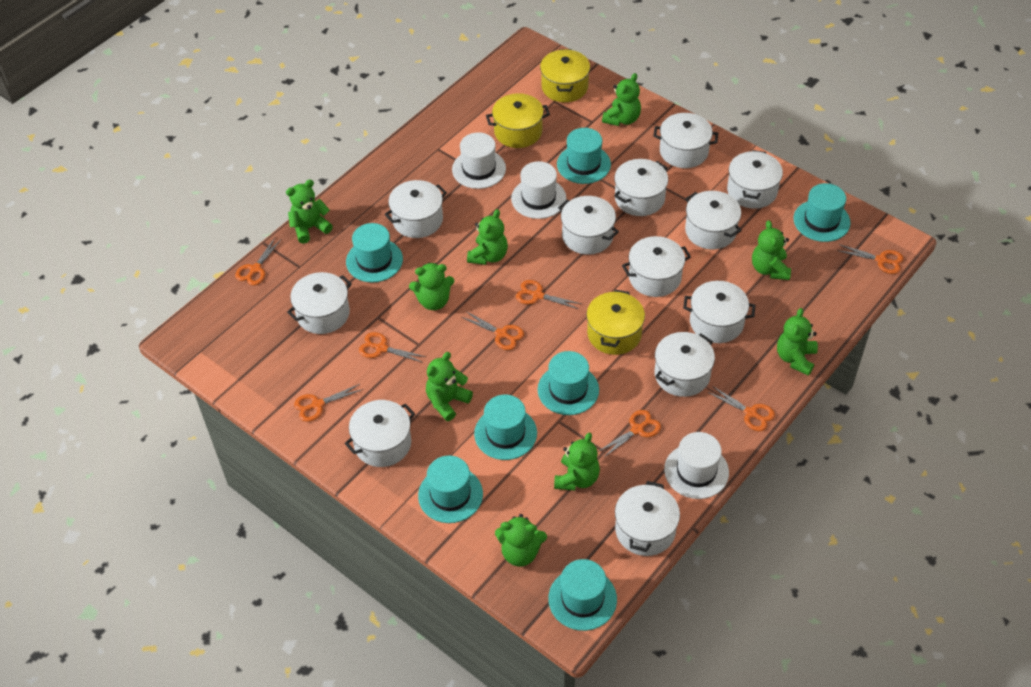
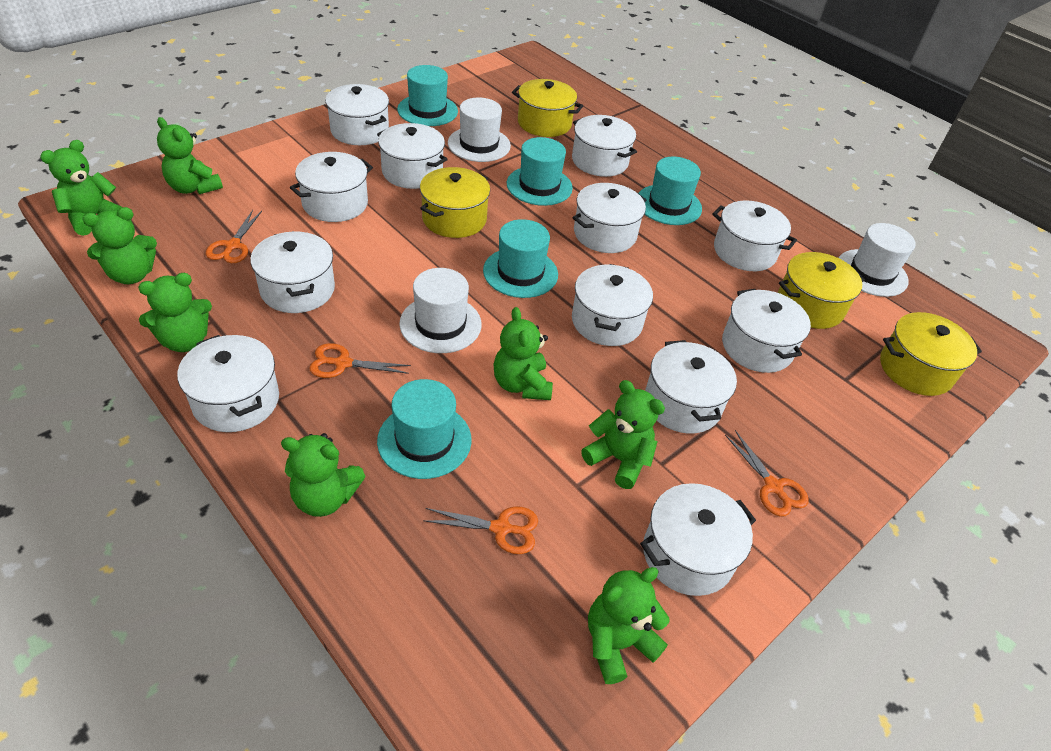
green teddy bear: [286,179,333,244] [409,263,454,310] [426,352,473,421] [467,209,508,265] [495,514,547,567] [554,432,600,490] [602,73,641,126] [752,220,791,280] [777,308,818,376] = 9 -> [40,140,122,236] [82,207,157,284] [138,273,212,352] [157,117,223,194] [281,433,366,517] [493,307,553,400] [581,380,665,489] [588,567,670,684] = 8
orange scissors: [235,238,281,285] [294,384,363,422] [359,332,426,363] [461,311,524,350] [516,280,582,309] [598,410,661,458] [708,386,775,431] [837,244,904,274] = 8 -> [206,210,262,263] [309,343,411,378] [423,506,538,554] [725,430,809,517] = 4
turquoise hat: [346,223,403,282] [418,455,483,523] [474,395,537,460] [538,351,599,415] [548,559,617,631] [557,128,611,184] [794,183,851,242] = 7 -> [377,379,472,479] [397,65,458,126] [483,219,558,298] [507,137,573,206] [638,157,702,225] = 5
yellow pot: [486,93,550,148] [540,49,590,102] [586,290,645,355] = 3 -> [420,167,490,238] [512,79,583,137] [778,252,865,329] [880,312,982,396] = 4

